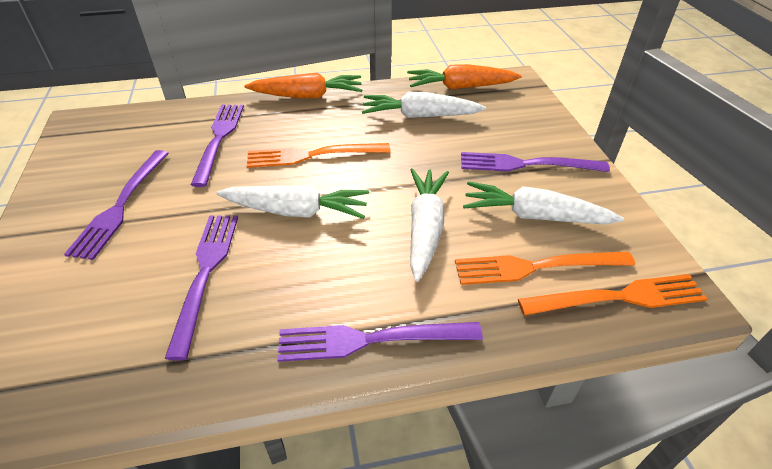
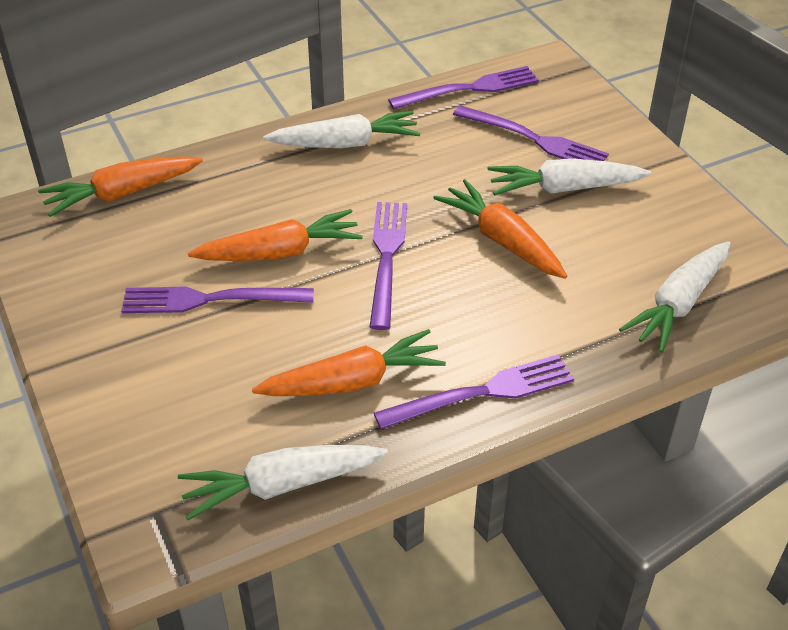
orange carrot: [245,73,362,99] [407,64,522,90] = 2 -> [38,156,203,217] [188,209,363,261] [252,329,446,396] [433,179,567,279] = 4
orange fork: [246,143,390,168] [455,251,635,285] [518,274,707,316] = 3 -> none = 0

